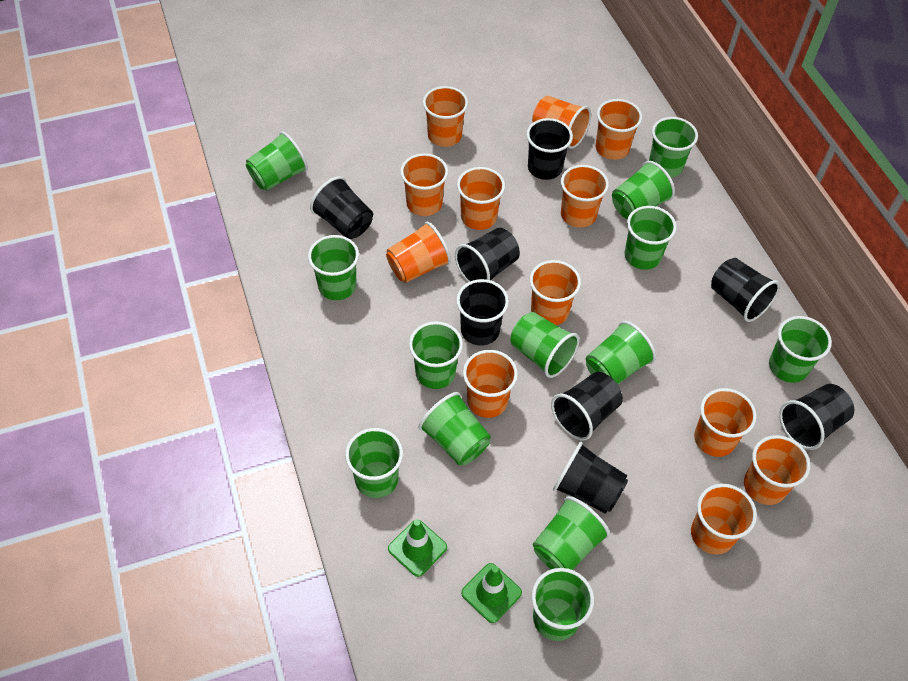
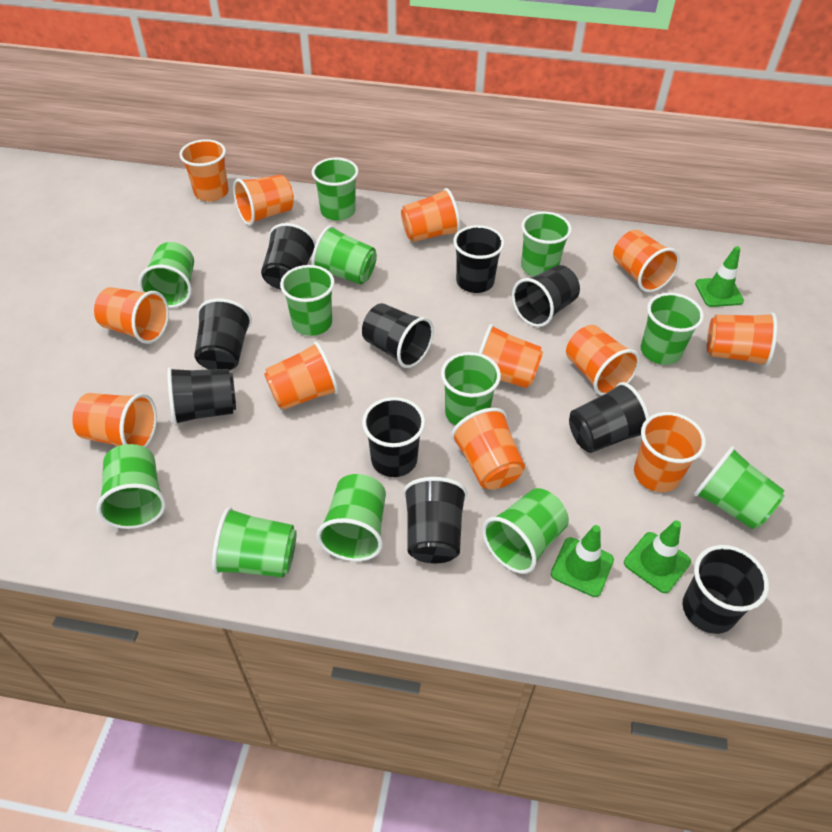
black cup: [310,176,373,239] [455,228,520,282] [456,279,509,346] [526,118,573,180] [551,372,623,440] [553,442,628,514] [711,258,780,322] [779,384,854,450] = 8 -> [167,367,236,425] [195,299,252,370] [261,223,316,290] [362,303,434,368] [362,397,425,477] [403,477,467,563] [453,225,505,293] [512,265,580,327] [569,382,649,453] [683,545,769,634] = 10
green cup: [246,131,308,191] [308,235,359,300] [345,428,403,498] [409,321,463,389] [418,392,491,465] [510,312,580,378] [531,568,594,641] [533,496,610,570] [586,321,656,384] [612,161,675,219] [624,206,677,270] [649,117,698,178] [769,316,832,383] = 13 -> [96,444,166,529] [138,242,194,308] [212,507,297,578] [280,265,335,336] [312,158,359,221] [312,225,377,285] [316,474,386,561] [441,352,501,426] [482,488,569,574] [521,211,572,277] [641,293,704,365] [694,446,785,529] = 12
green traffic cone: [388,519,447,577] [461,563,522,623] = 2 -> [551,525,614,597] [624,520,691,593] [695,246,744,307] = 3

